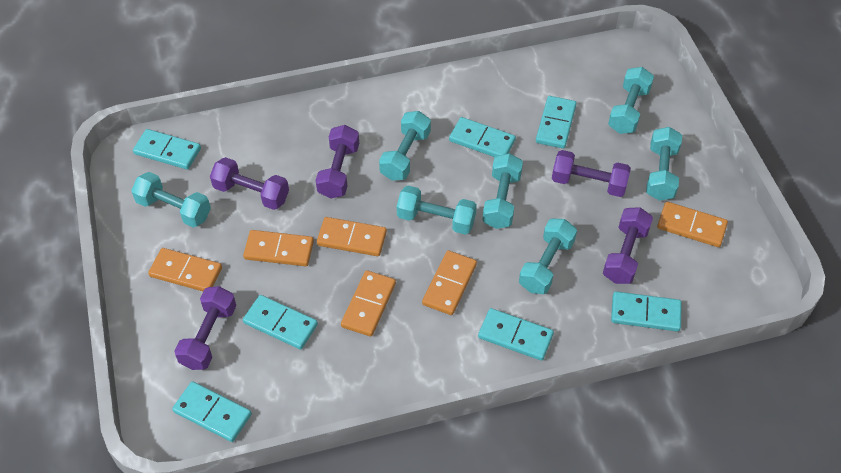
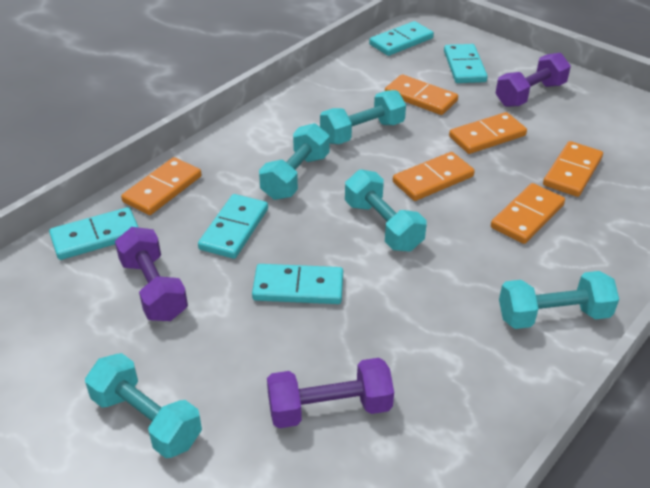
purple dumbbell: [174,286,236,370] [210,157,289,210] [316,125,359,199] [552,150,631,197] [603,207,653,284] = 5 -> [115,227,188,321] [267,358,394,428] [495,53,571,107] = 3
turquoise domino: [133,129,201,169] [172,381,252,442] [243,295,318,350] [449,117,516,157] [478,308,554,361] [536,96,577,149] [611,291,682,332] = 7 -> [49,207,139,260] [198,194,268,259] [252,264,343,304] [369,21,434,56] [444,44,488,83] = 5
turquoise dumbbell: [131,172,211,228] [379,111,431,181] [397,186,477,235] [482,153,523,229] [519,219,577,294] [608,67,654,134] [646,127,682,201] = 7 -> [85,353,202,458] [259,123,330,200] [320,90,406,144] [345,169,427,252] [499,271,619,329] = 5

